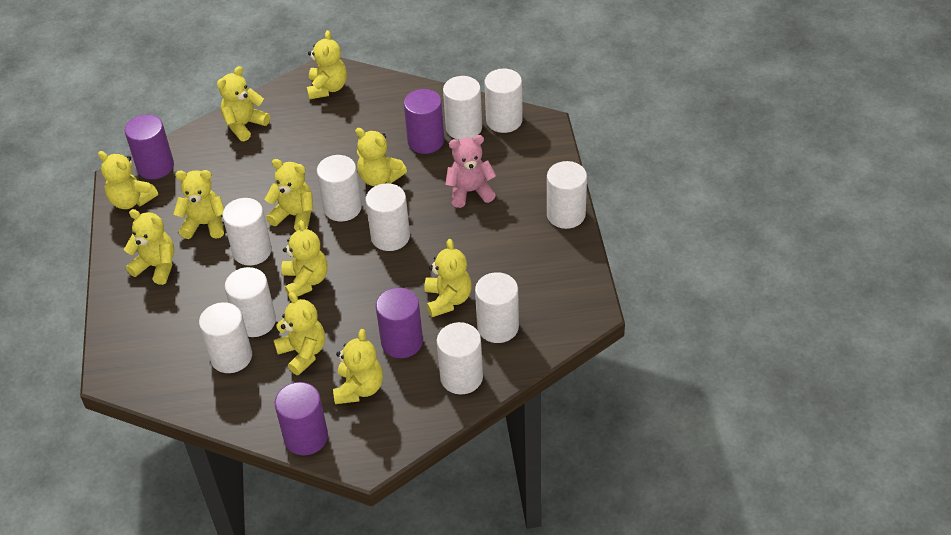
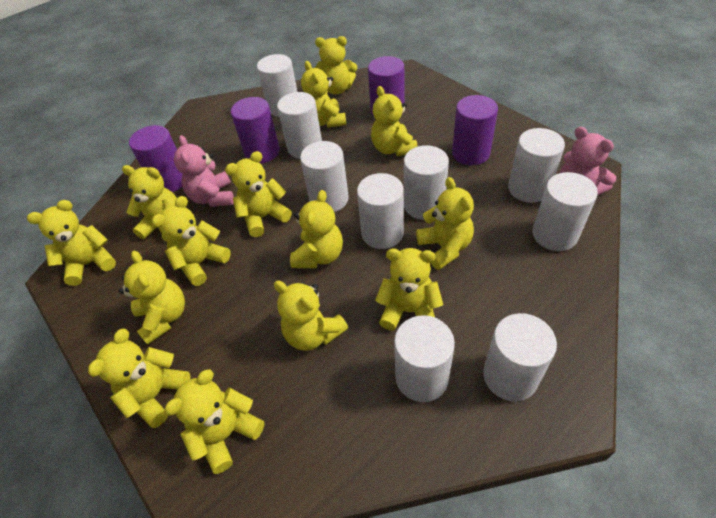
pink teddy bear: [445,135,496,208] = 1 -> [174,135,234,207] [560,127,616,196] = 2
white cylinder: [199,302,252,373] [222,198,272,266] [225,267,276,337] [317,155,362,222] [365,183,410,251] [437,322,483,394] [443,76,482,140] [475,272,519,343] [484,69,523,133] [547,161,587,229] = 10 -> [257,54,297,117] [277,92,322,159] [300,141,349,212] [357,173,404,249] [394,315,455,402] [404,145,449,220] [483,313,557,401] [508,128,565,203] [533,172,598,251] = 9
yellow teddy bear: [98,151,158,209] [124,209,174,285] [173,170,224,239] [217,66,270,141] [265,159,313,231] [273,292,325,375] [281,220,327,297] [307,30,347,99] [333,329,383,404] [355,128,407,186] [424,239,472,317] = 11 -> [27,200,116,286] [88,329,191,428] [119,251,185,345] [122,165,177,242] [151,196,231,286] [164,369,264,474] [225,151,292,237] [274,281,348,351] [290,190,343,268] [301,61,347,128] [315,36,357,94] [371,86,418,156] [375,248,443,331] [416,177,474,270] = 14

